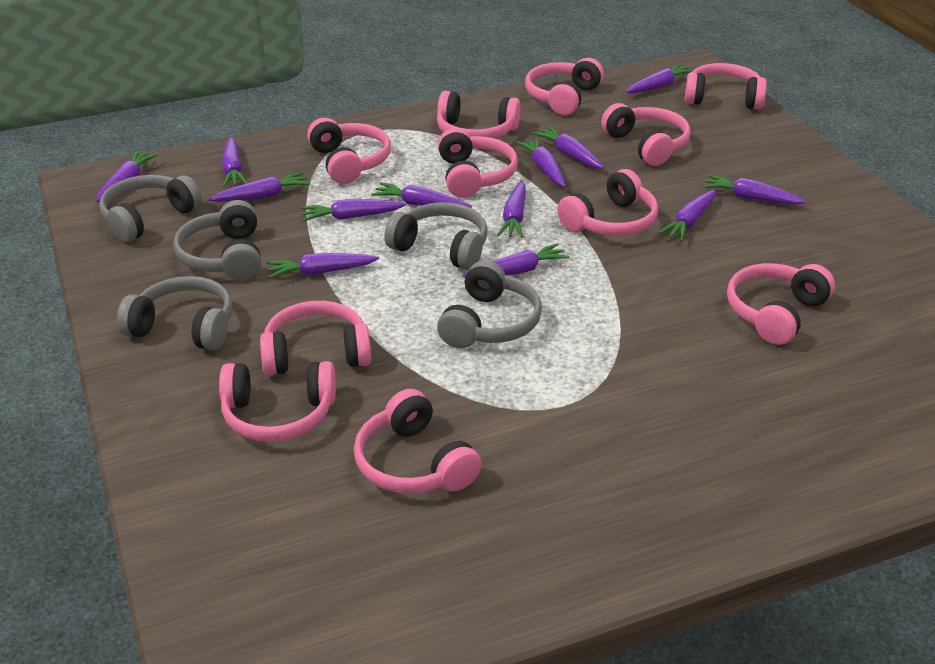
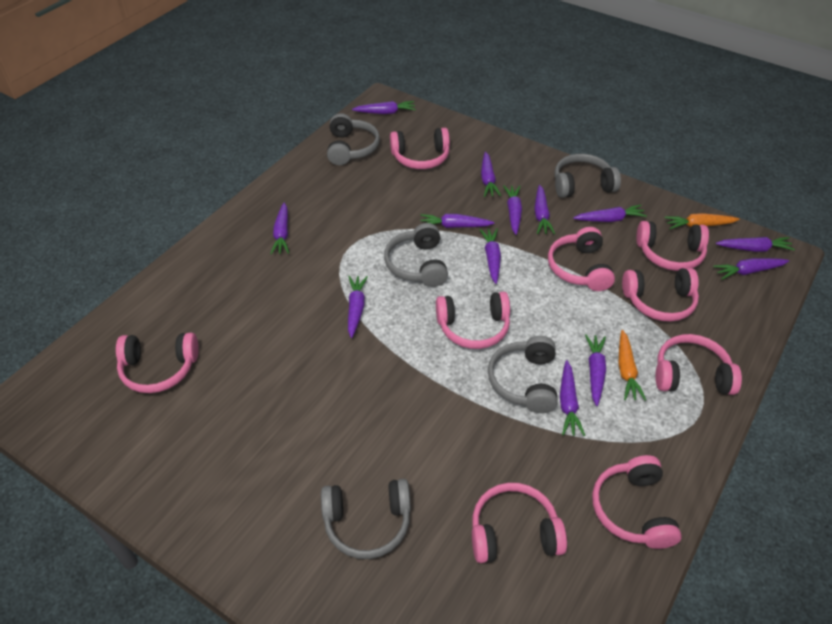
orange carrot: none = 0 -> [618,330,646,401] [665,213,740,229] = 2
pink headphones: [219,361,336,442] [260,301,371,376] [307,118,391,184] [354,389,482,494] [437,91,521,139] [438,128,518,198] [525,58,604,115] [557,169,658,236] [601,103,690,166] [685,63,767,110] [727,263,835,345] = 11 -> [116,333,199,393] [390,128,450,169] [436,292,510,349] [472,483,567,563] [548,227,615,291] [592,455,682,549] [622,268,699,322] [636,221,709,271] [655,334,742,395] = 9

